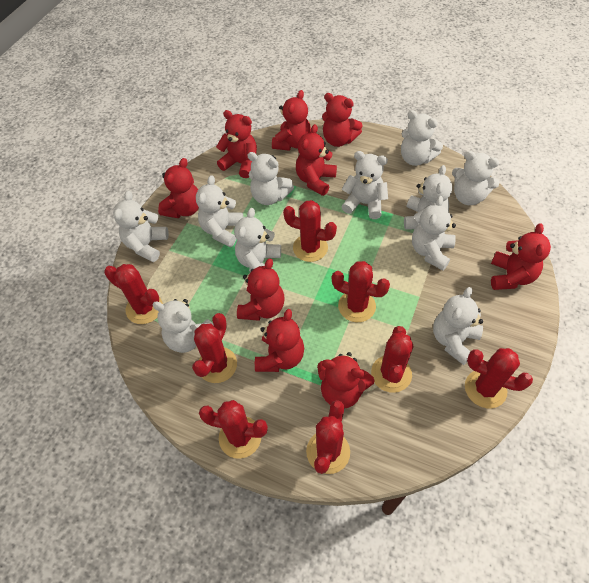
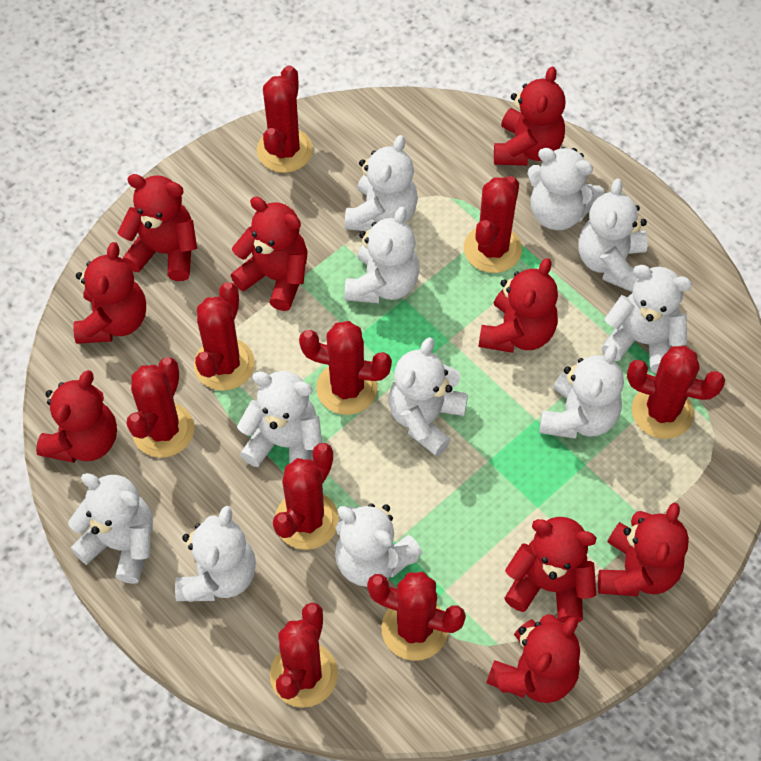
red cactus: [104,264,163,324] [192,313,237,383] [199,400,268,459] [283,200,337,262] [306,400,350,474] [332,261,390,322] [371,326,413,393] [465,348,533,408] = 8 -> [127,357,194,458] [194,282,255,391] [257,65,313,173] [270,602,338,708] [273,443,339,550] [299,321,392,415] [367,572,466,661] [464,176,522,273] [627,346,725,439] = 9

